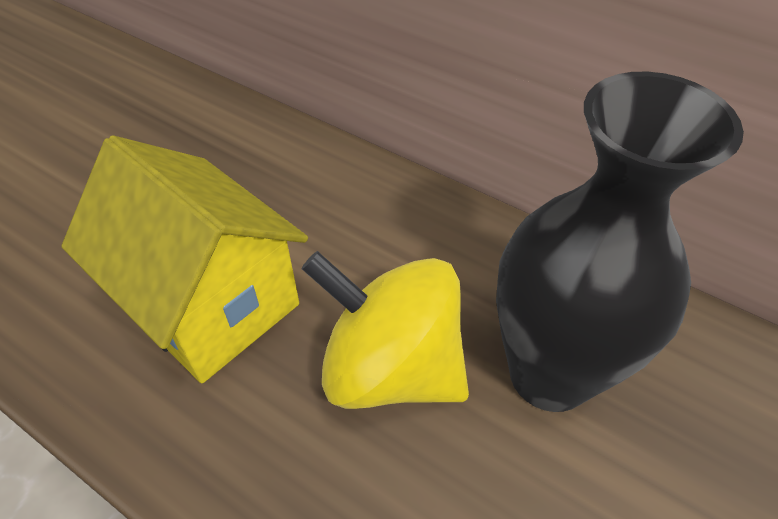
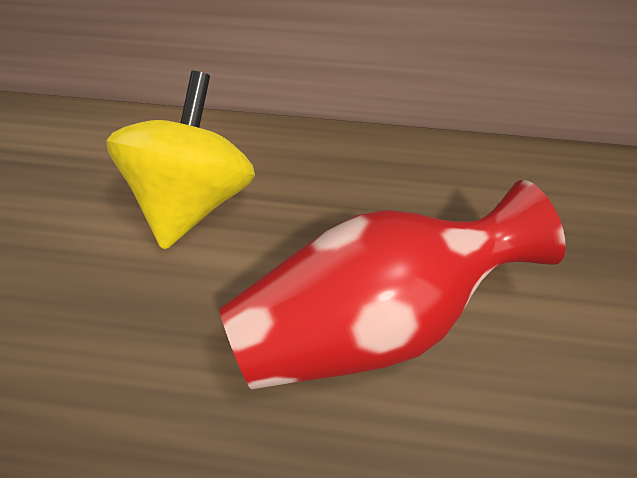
black vase: [496,72,744,412] = 1 -> none = 0
red vase: none = 0 -> [219,180,566,389] = 1
yellow house: [61,135,308,383] = 1 -> none = 0

